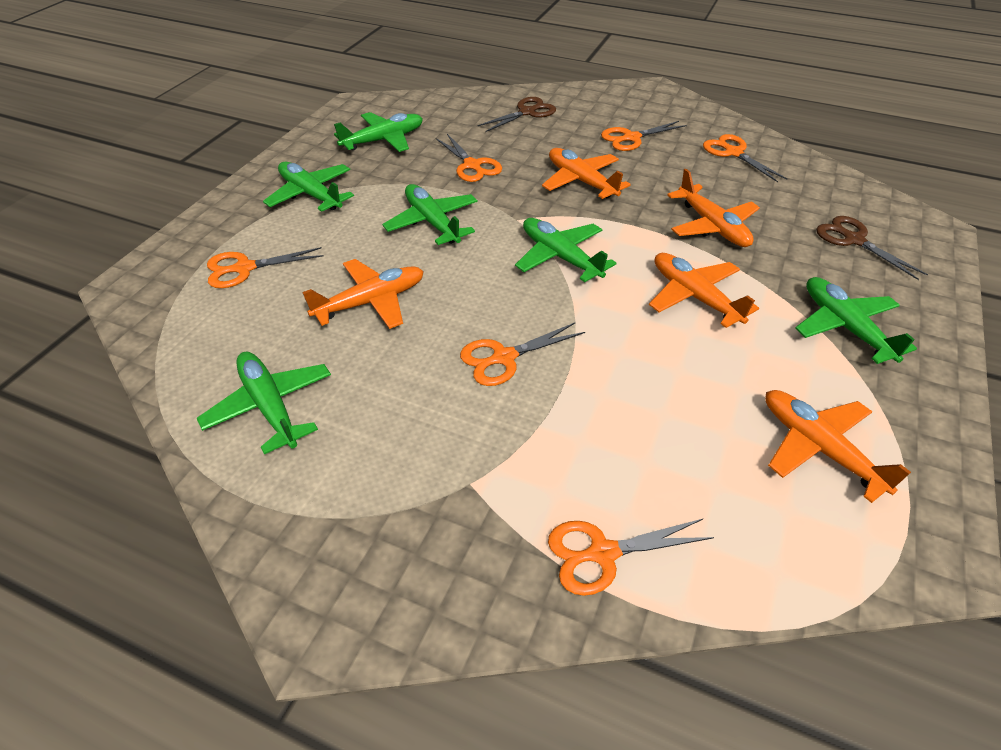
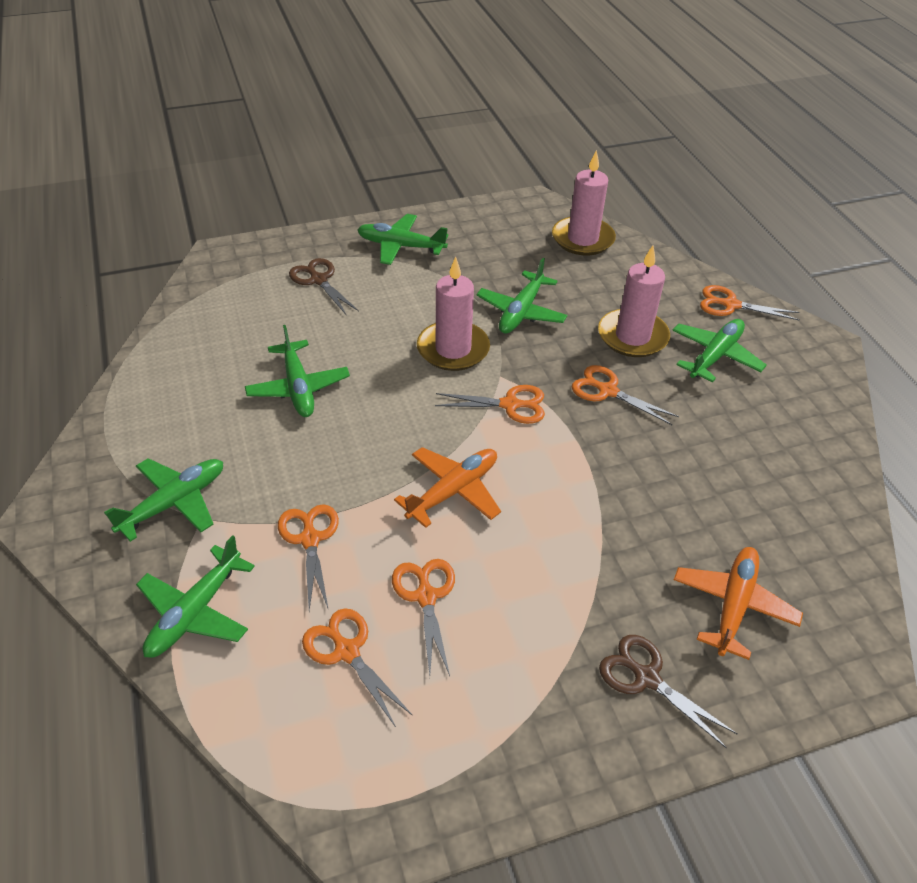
orange plane: [302,259,424,329] [542,148,631,199] [649,253,759,328] [667,169,760,247] [765,390,911,503] = 5 -> [394,447,501,528] [674,547,803,660] = 2
pink candle: none = 0 -> [417,257,490,371] [552,150,616,255] [598,246,670,357] = 3

